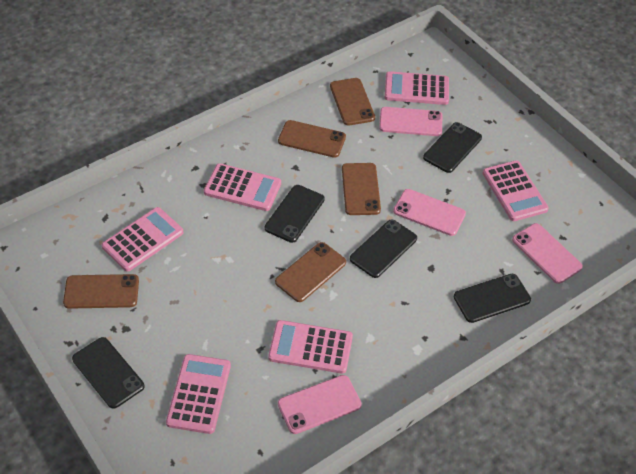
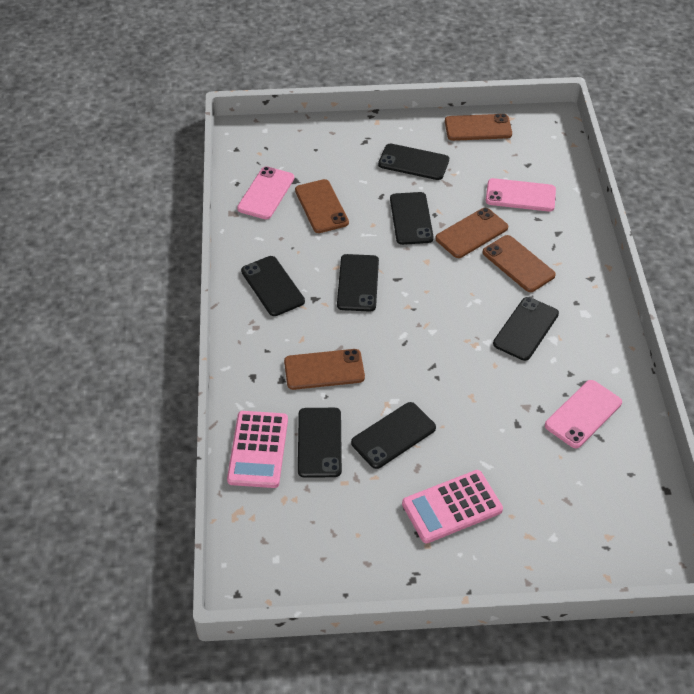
black phone: [72,337,144,409] [265,185,325,243] [350,219,417,278] [423,122,482,173] [454,274,531,323] = 5 -> [241,256,305,316] [298,408,342,478] [337,254,379,312] [351,402,436,469] [378,144,449,180] [390,192,434,245] [493,297,559,361] = 7
pink calculator: [102,207,184,272] [166,354,231,434] [204,163,281,211] [268,320,353,374] [385,71,449,105] [482,160,549,221] = 6 -> [227,411,288,488] [402,470,503,544] = 2
pink phone: [278,375,362,434] [379,107,442,136] [393,189,466,236] [512,223,583,284] = 4 -> [237,166,294,219] [486,178,556,212] [545,380,622,448] = 3

